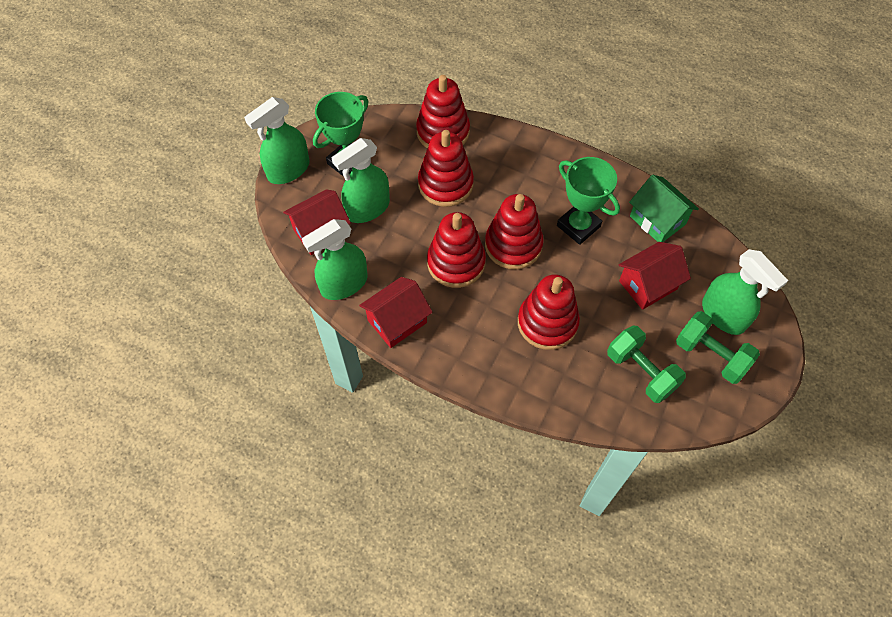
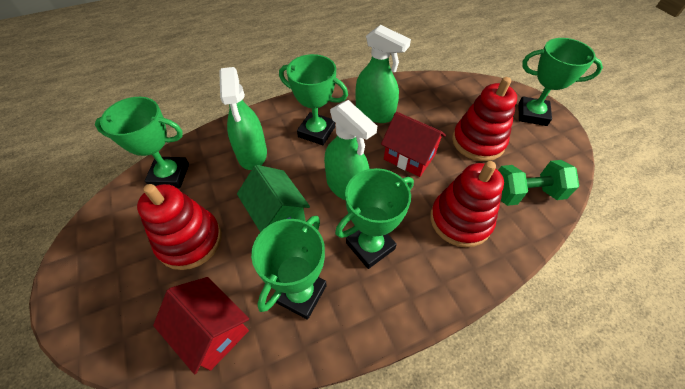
green dumbbell: [607,326,686,403] [676,311,760,384] = 2 -> [498,160,579,206] = 1
green spray bottle: [244,97,310,184] [302,219,368,300] [332,138,390,223] [702,249,788,335] = 4 -> [219,67,267,170] [324,100,377,201] [356,25,411,123] = 3
green trophy: [313,92,368,177] [557,157,620,245] = 2 -> [95,97,189,188] [251,215,327,320] [279,54,348,145] [335,168,414,269] [518,38,603,126] = 5
red house: [283,189,351,255] [359,277,433,348] [619,242,691,310] = 3 -> [153,277,249,374] [381,112,446,177] = 2
red stacking toy: [416,75,470,148] [418,130,474,207] [427,212,486,288] [485,194,544,270] [518,274,580,350] = 5 -> [137,184,222,270] [430,161,504,247] [452,77,517,161] = 3

